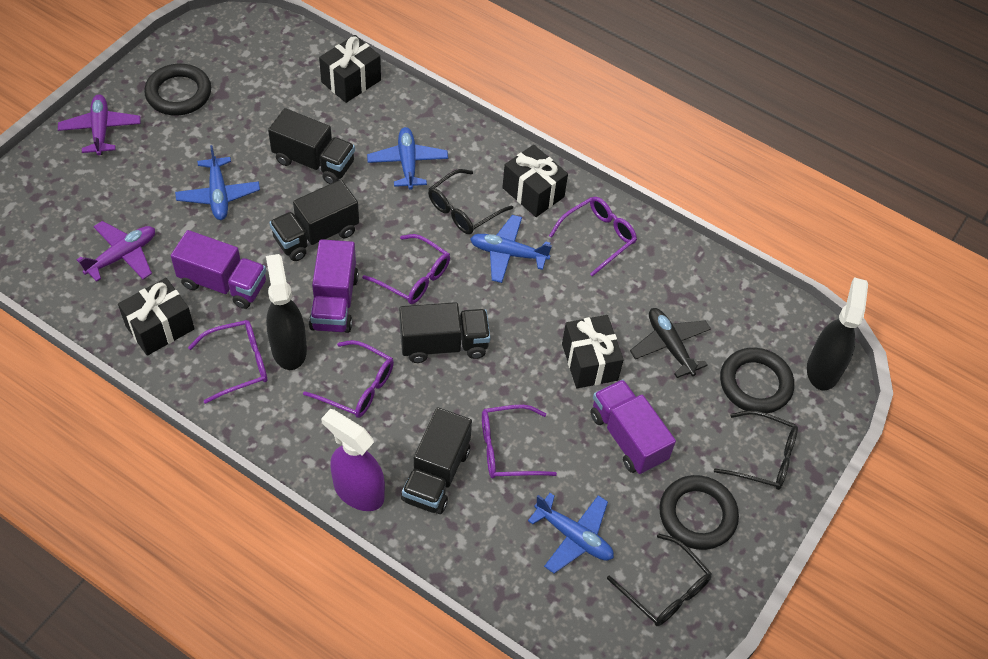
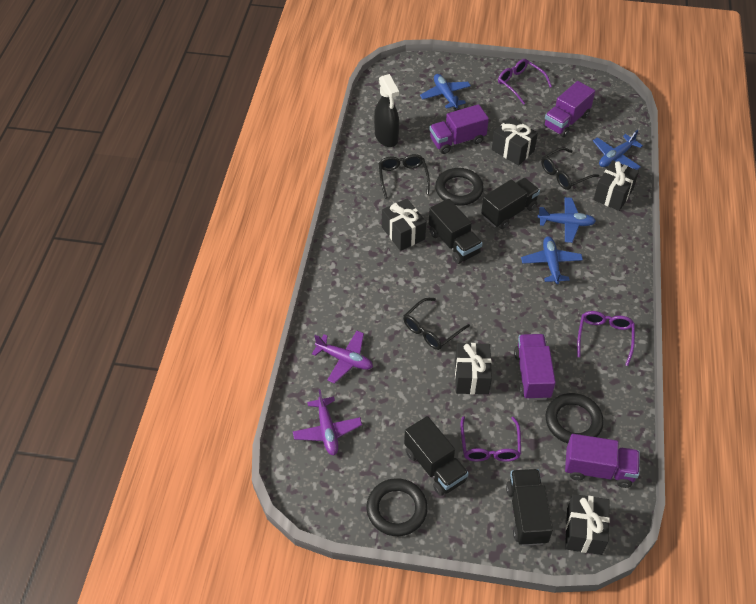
black gift: [118,278,194,356] [319,35,381,103] [502,145,568,217] [562,315,624,388] = 4 -> [382,198,426,251] [455,343,492,394] [492,117,538,166] [565,494,610,555] [593,160,639,211] = 5
black plane: [630,308,711,378] = 1 -> none = 0
black spray bottle: [266,254,307,370] [807,277,868,391] = 2 -> [374,74,399,147] = 1
purple glasses: [188,320,268,404] [303,340,394,418] [362,234,450,304] [482,405,557,478] [549,197,637,276] = 5 -> [460,416,521,462] [498,59,552,105] [577,311,635,366] = 3
purple spray bottle: [321,409,385,511] = 1 -> none = 0
purple truck: [171,230,266,309] [309,239,358,333] [590,379,676,474] = 3 -> [429,104,489,154] [514,334,556,400] [543,81,595,137] [565,434,640,488] = 4

